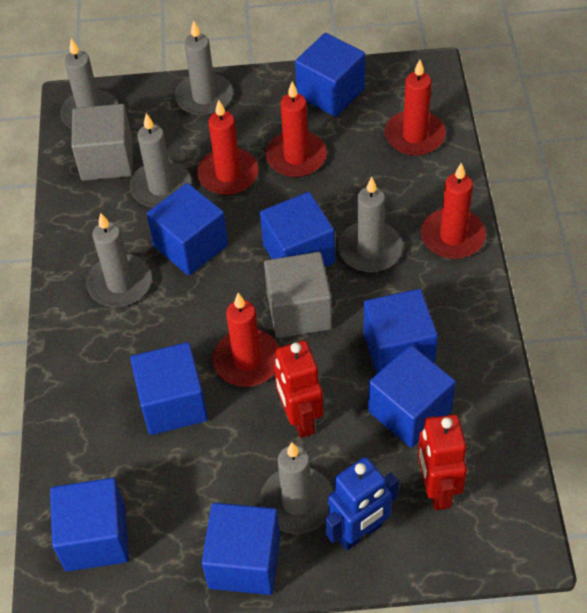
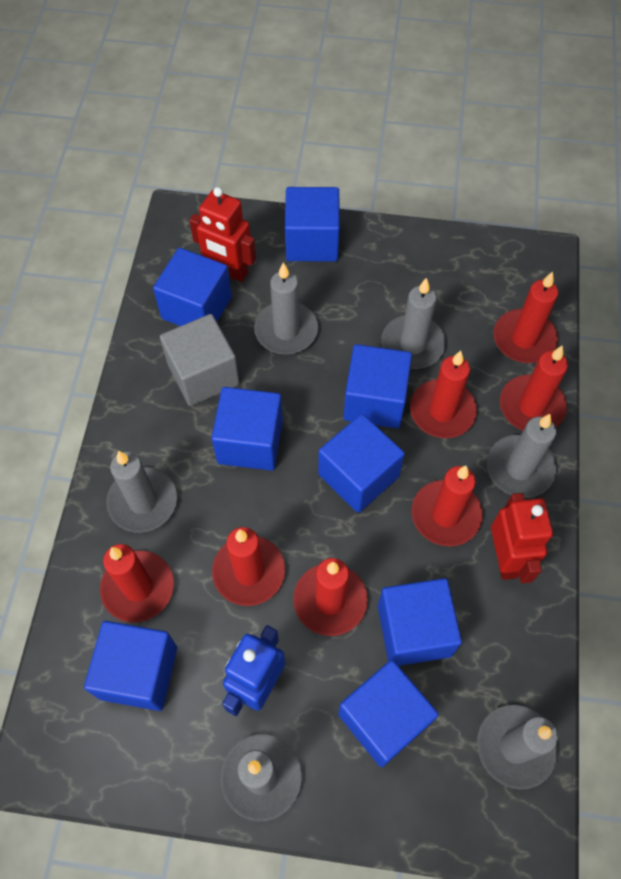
grey cube: [71,104,133,181] [264,252,332,338] = 2 -> [160,314,239,406] = 1
red candle: [197,100,259,195] [213,293,279,387] [266,81,327,177] [385,60,446,156] [421,163,486,259] = 5 -> [100,544,174,623] [212,527,285,606] [293,558,368,636] [410,351,477,438] [412,466,483,547] [493,272,558,363] [500,346,568,431] = 7

